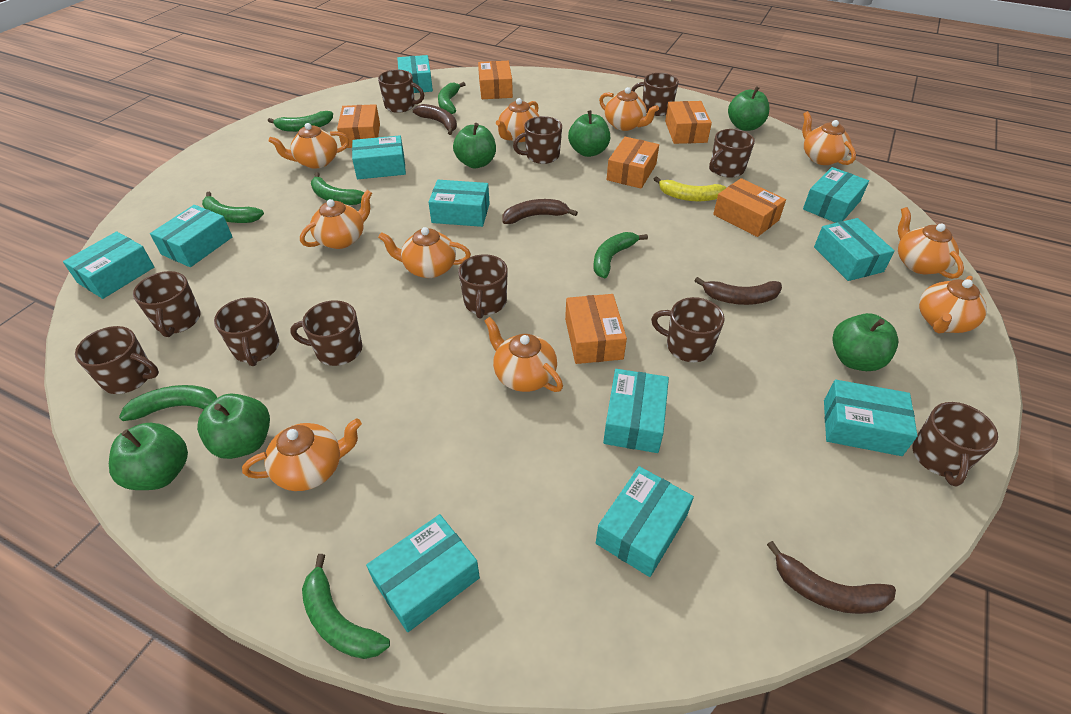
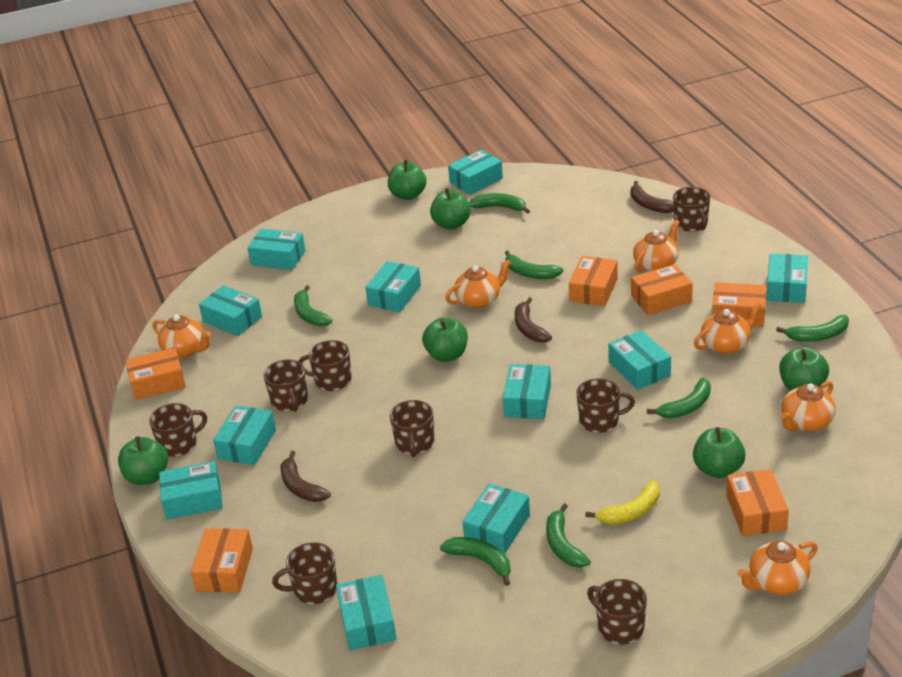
brown banana: [413,104,457,135] [502,199,578,224] [694,277,782,305] [767,541,896,614] = 4 -> [280,451,331,502] [515,297,552,342] [631,181,674,213] = 3
brown mug: [75,326,159,394] [133,271,201,337] [214,298,279,366] [290,300,363,366] [378,70,424,113] [458,254,508,319] [513,116,562,164] [631,73,679,116] [651,297,725,362] [709,129,755,178] [912,402,998,487] = 11 -> [149,403,207,457] [263,359,308,412] [272,542,337,604] [298,340,352,391] [390,400,434,457] [576,378,635,433] [587,579,647,644] [673,187,710,232] = 8
orange teapot: [242,418,362,491] [269,123,349,169] [300,190,372,249] [378,227,471,278] [484,317,563,392] [496,98,540,142] [599,87,659,131] [802,111,856,165] [898,207,964,279] [919,276,987,333] = 10 -> [152,315,211,358] [445,259,511,308] [633,220,680,272] [694,302,762,354] [737,541,818,595] [781,381,836,431] = 6

